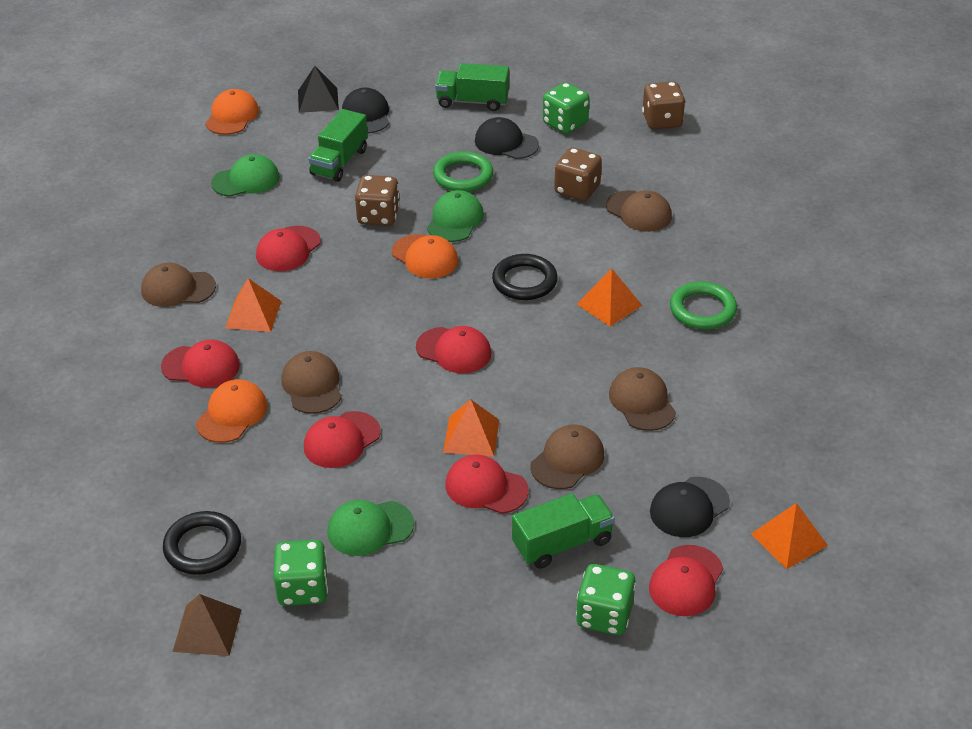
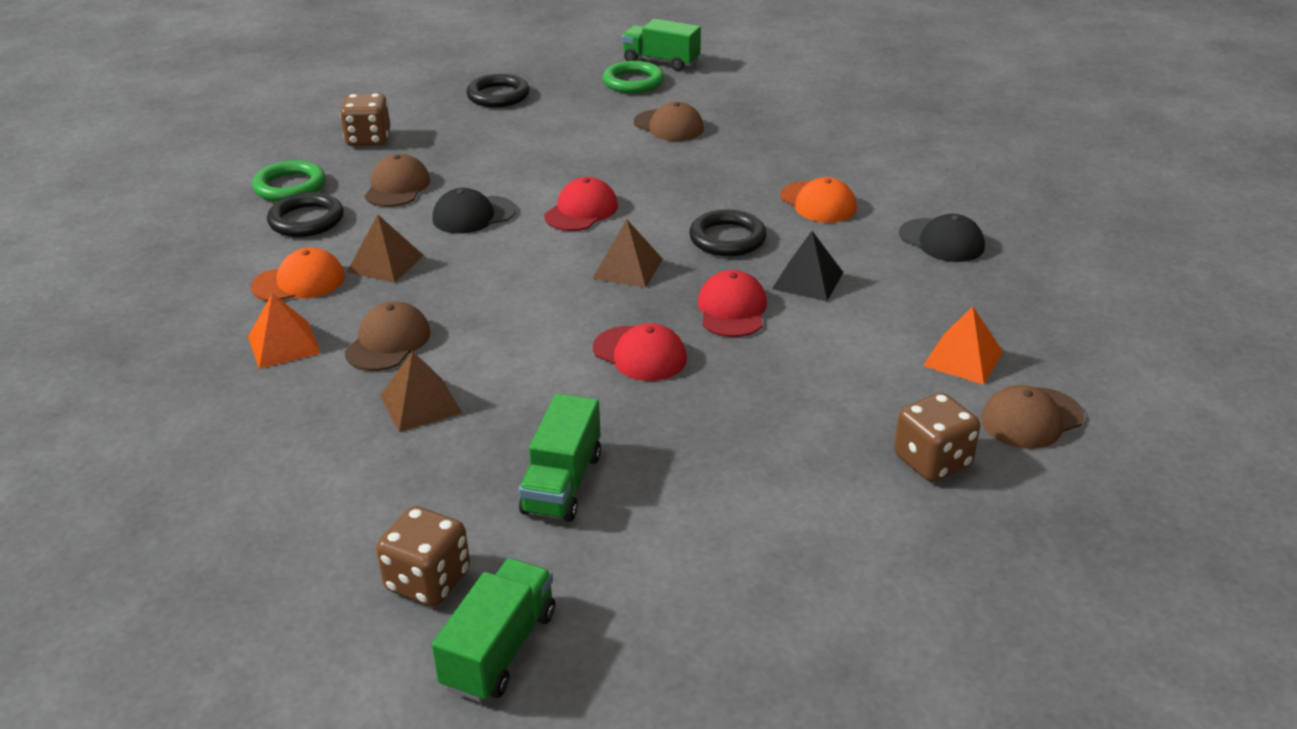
black cap: [342,88,389,133] [475,117,539,159] [650,477,730,537] = 3 -> [432,188,516,234] [899,214,985,262] = 2
black ring: [163,511,241,575] [492,254,558,300] = 2 -> [267,192,344,237] [466,74,530,107] [689,210,767,256] = 3
brown cap: [141,263,216,307] [281,351,341,414] [530,425,604,489] [606,190,672,232] [609,367,676,431] = 5 -> [345,301,431,371] [365,154,430,207] [634,102,704,141] [981,385,1084,449] = 4
brown pyramid: [173,594,242,656] = 1 -> [347,214,424,283] [380,351,462,432] [592,220,663,288] = 3
green cap: [211,154,280,197] [327,500,414,556] [427,190,484,242] = 3 -> none = 0
green dice: [273,540,328,606] [543,82,590,134] [576,564,636,635] = 3 -> none = 0
orange cap: [196,379,268,443] [205,89,259,135] [392,234,458,278] = 3 -> [251,248,345,301] [780,177,857,223] = 2
orange pyramid: [225,278,282,332] [443,400,499,457] [577,269,642,327] [751,503,828,569] = 4 -> [248,293,321,369] [923,306,1003,385] = 2
red cap: [161,340,240,387] [256,226,321,271] [304,411,381,468] [416,326,491,373] [445,455,529,514] [649,545,723,616] = 6 -> [544,177,618,231] [593,323,687,381] [698,270,767,337] = 3

